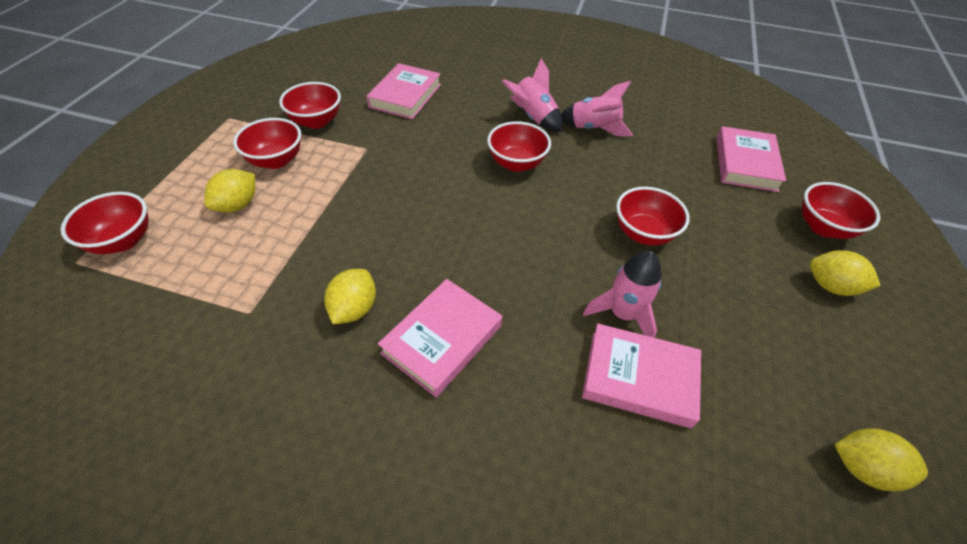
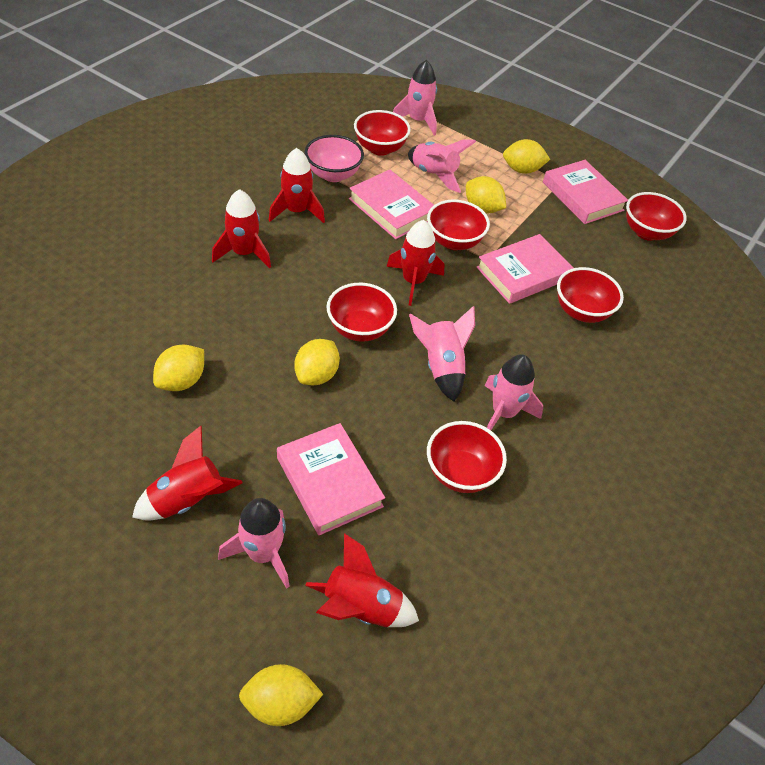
pink bowl: none = 0 -> [305,135,364,182] = 1
pink rocket: [502,58,562,132] [561,81,633,136] [583,251,662,338] = 3 -> [218,498,290,589] [393,60,437,136] [408,139,476,193] [409,306,475,402] [484,354,543,430] = 5
red rocket: none = 0 -> [132,426,242,521] [212,189,271,269] [268,148,325,223] [305,533,419,627] [386,220,445,306] = 5
yellow lemon: [204,169,255,212] [324,269,376,324] [810,250,880,296] [834,428,928,491] = 4 -> [153,345,204,391] [239,664,323,726] [294,339,340,385] [466,176,506,214] [503,139,550,174] = 5

